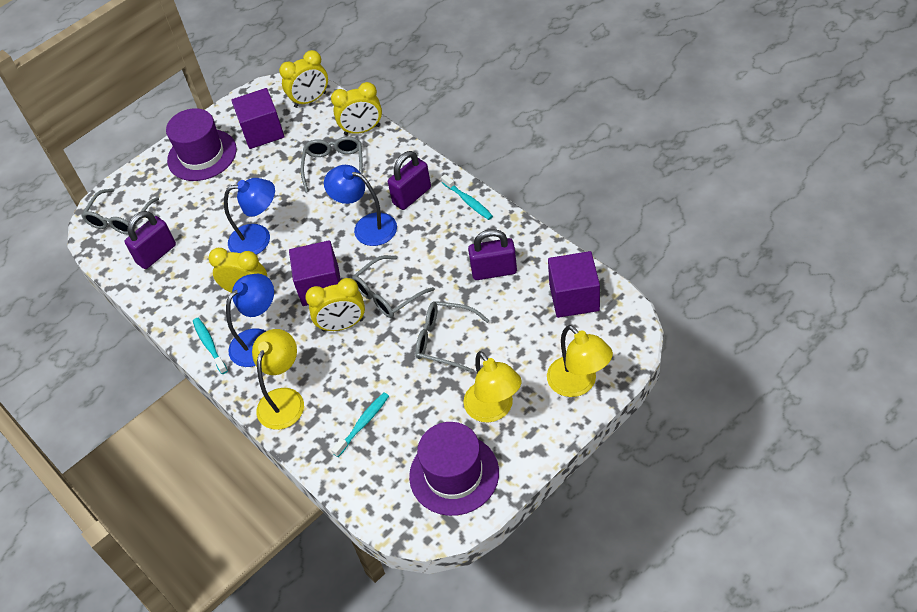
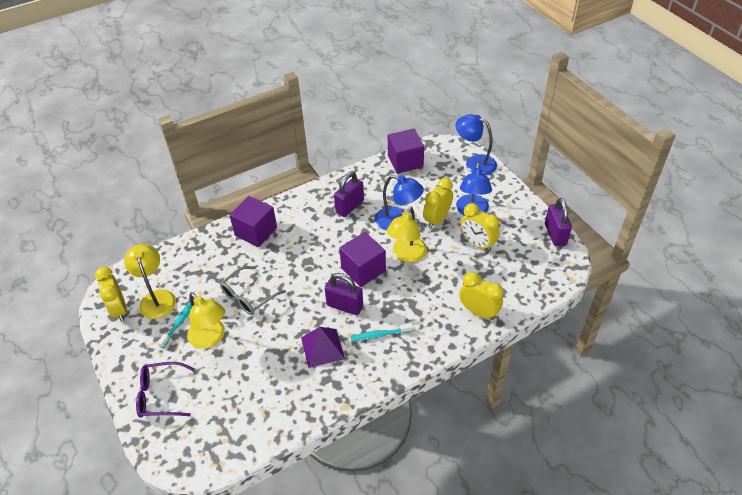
grey glasses: [81,189,159,235] [301,136,363,192] [352,255,435,318] [415,301,490,373] = 4 -> [220,266,286,315] = 1
purple glasses: none = 0 -> [136,362,195,418] = 1
purple hat: [166,108,237,181] [409,422,499,516] = 2 -> none = 0
purple pyramid: none = 0 -> [301,327,345,368] = 1
turquoise toothbrush: [193,318,228,374] [331,393,389,457] [441,174,493,220] = 3 -> [158,299,194,348] [351,323,413,341] = 2

